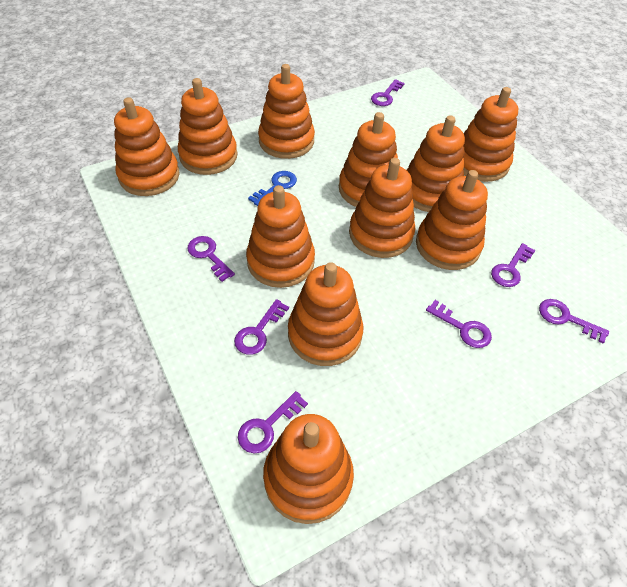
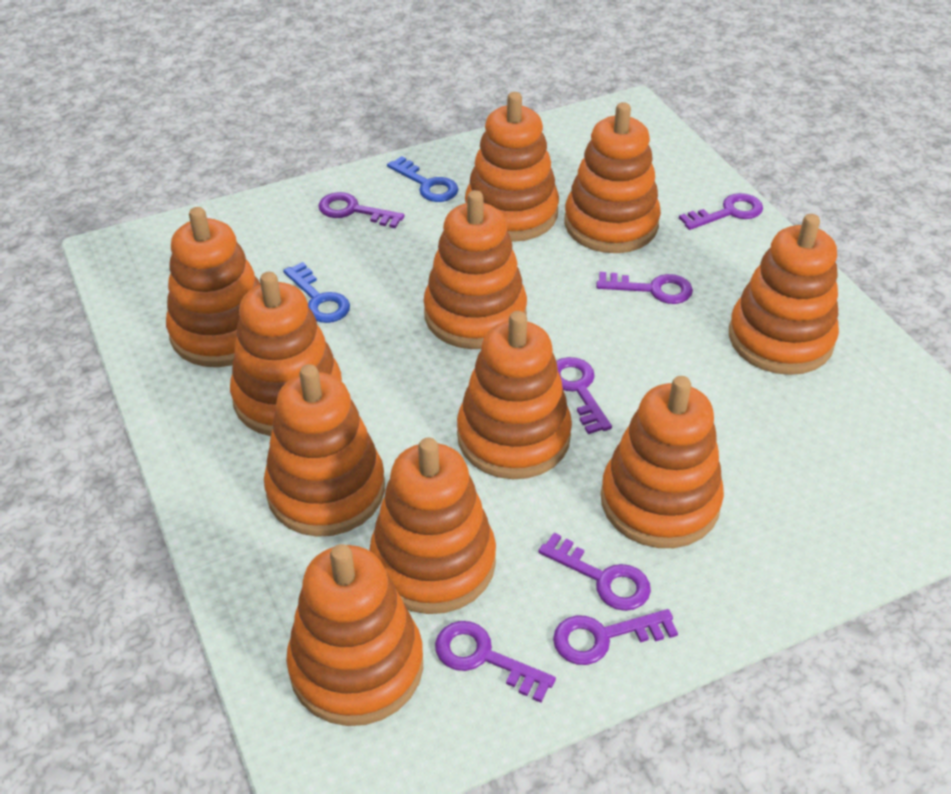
blue key: [248,171,297,206] = 1 -> [283,262,350,323] [387,156,458,202] = 2

